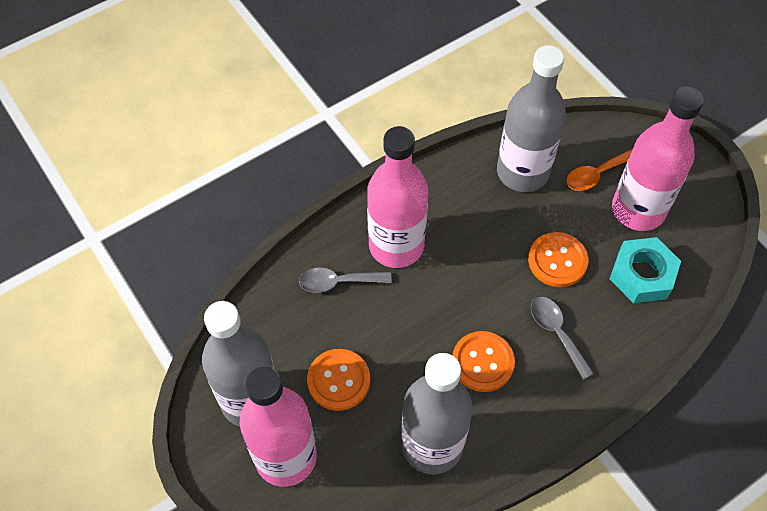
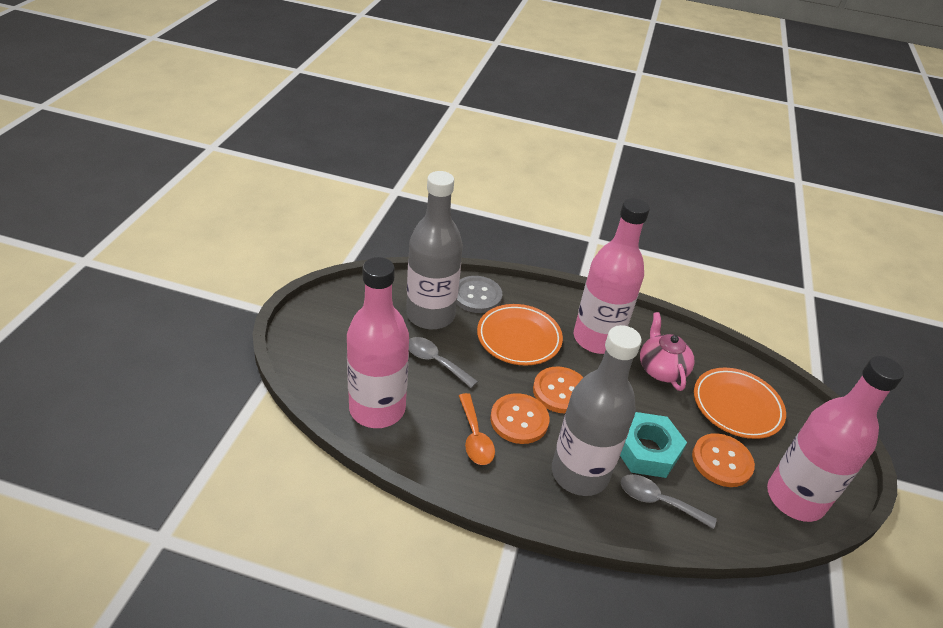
grey bottle: [202,301,275,427] [401,353,473,474] [497,45,566,192] = 3 -> [406,171,463,329] [552,325,642,496] = 2
grey button: none = 0 -> [457,276,502,313] = 1
orange plate: none = 0 -> [477,304,563,366] [694,368,786,439] = 2
pink teapot: none = 0 -> [640,312,695,391] = 1

